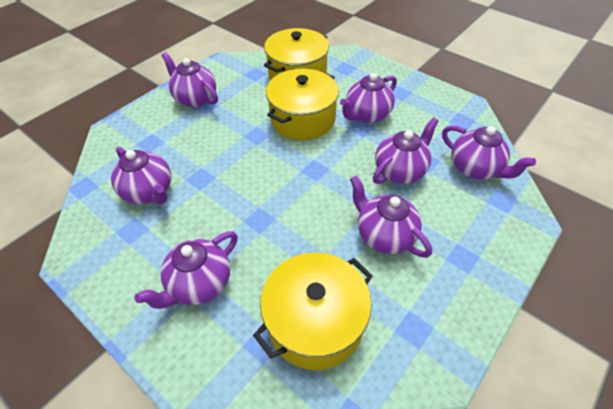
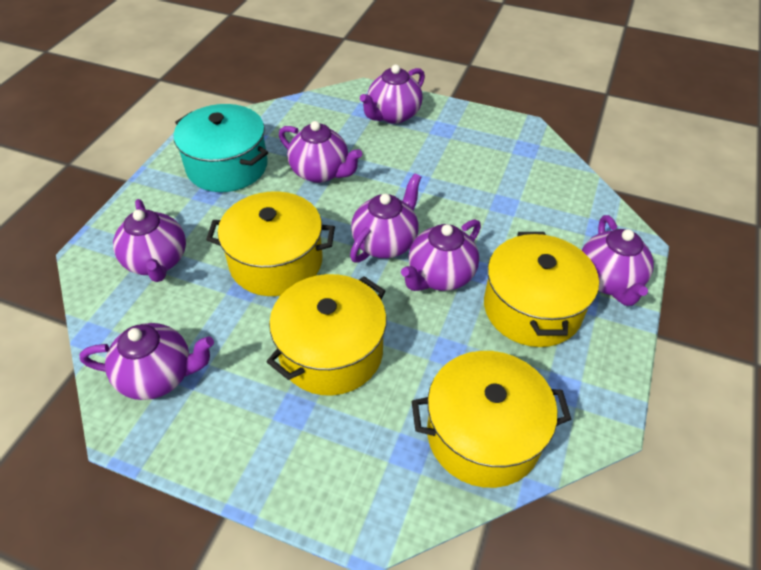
turquoise pot: none = 0 -> [174,104,268,192] = 1
yellow pot: [253,253,373,370] [264,28,329,80] [266,69,339,140] = 3 -> [206,191,335,296] [266,274,387,396] [412,351,571,488] [484,232,599,347] = 4

